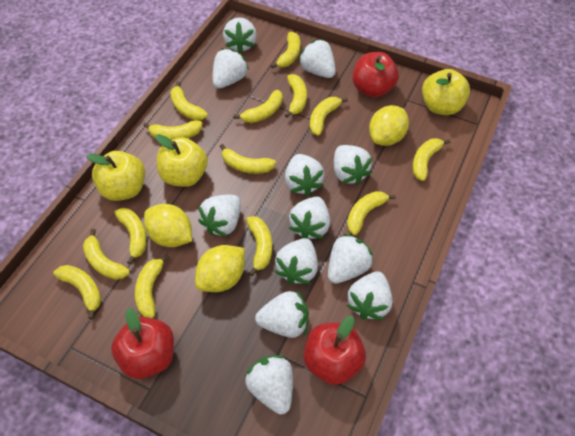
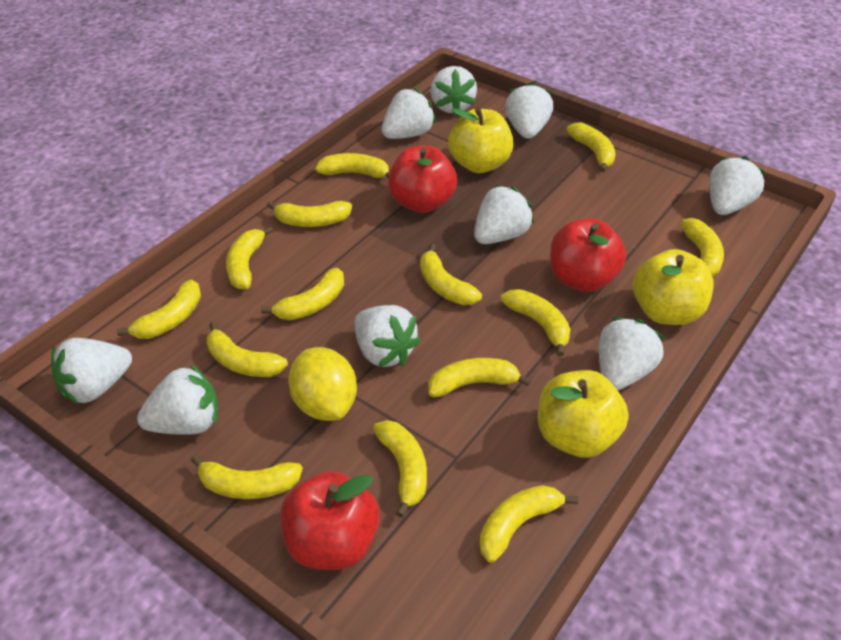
white strawberry: [198,195,241,237] [213,48,249,88] [223,17,257,54] [245,355,293,414] [255,290,309,338] [275,238,318,285] [285,154,324,196] [289,196,330,239] [298,39,336,78] [328,234,374,284] [334,145,372,185] [347,271,393,320] = 12 -> [51,338,132,404] [137,365,219,435] [354,305,421,367] [382,88,436,139] [430,66,477,116] [474,185,534,244] [505,82,553,139] [599,317,665,390] [709,156,766,215] = 9
yellow lemon: [144,204,192,247] [195,245,245,292] [369,105,409,146] = 3 -> [288,347,357,421] = 1

